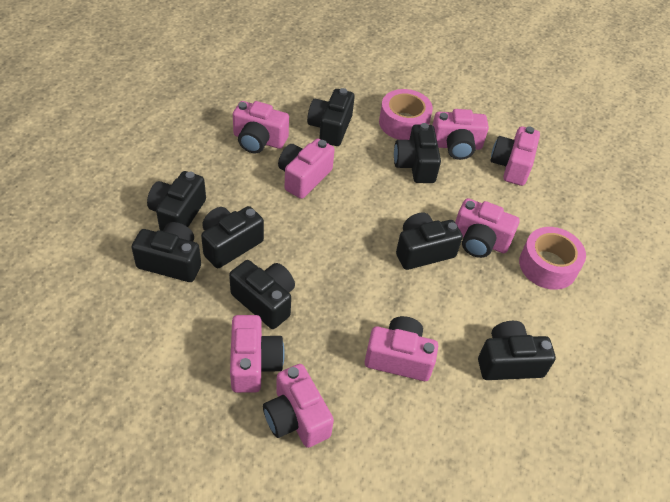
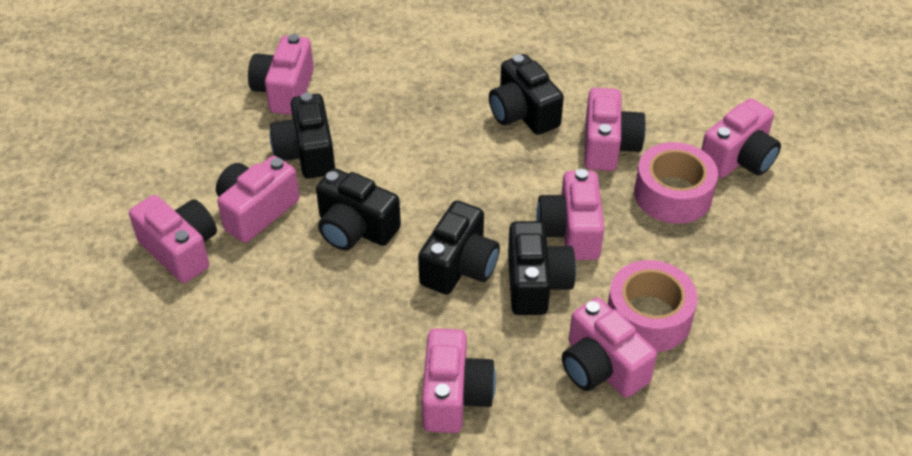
black camera: [131,222,201,282] [147,171,206,231] [201,206,264,268] [229,260,295,329] [307,88,355,146] [394,123,441,183] [396,212,463,270] [478,321,556,380] = 8 -> [270,93,335,178] [316,168,401,250] [418,200,500,295] [489,54,564,135] [508,221,576,315] = 5

